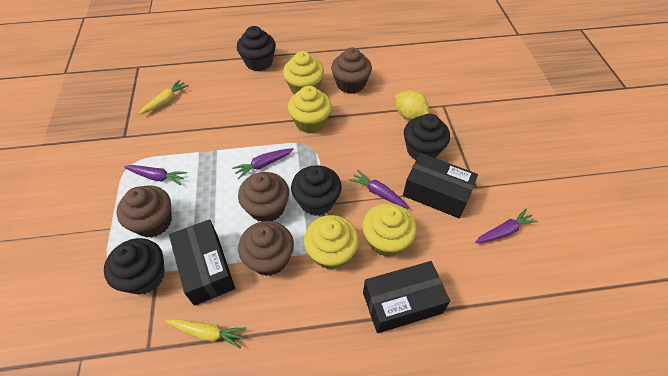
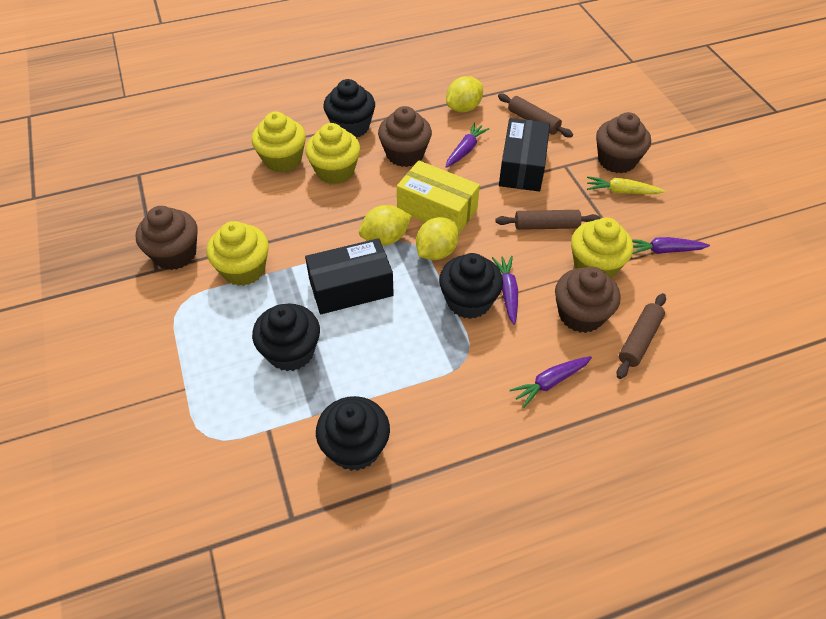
black box: [169,219,235,306] [363,261,450,333] [403,153,478,218] = 3 -> [305,238,394,314] [499,118,550,192] = 2
brown rolling pin: none = 0 -> [495,210,601,230] [498,94,573,138] [617,293,666,379] = 3
yellow box: none = 0 -> [397,160,480,233] = 1
yellow carrot: [139,80,189,115] [166,319,247,348] = 2 -> [587,176,665,194] = 1
yellow lemon: [395,90,429,120] = 1 -> [359,205,412,245] [416,217,459,260] [446,76,483,112] = 3

